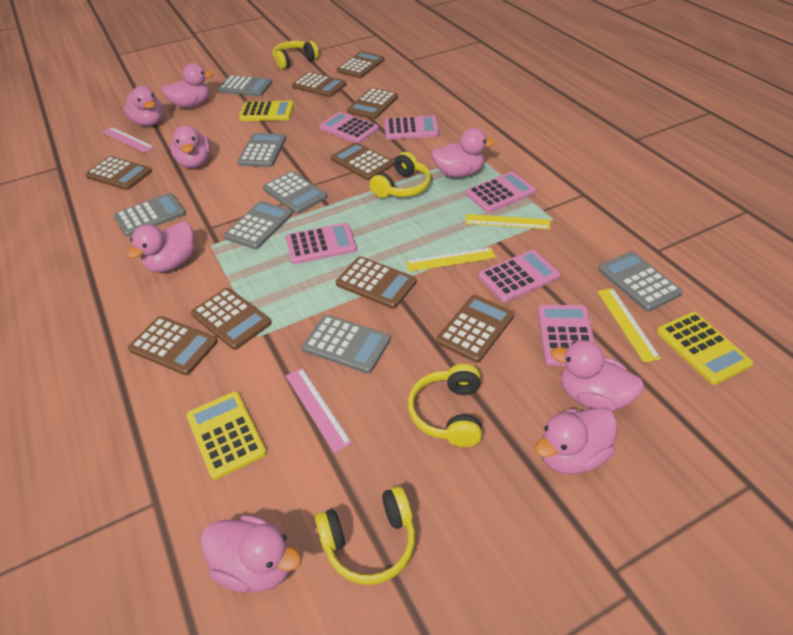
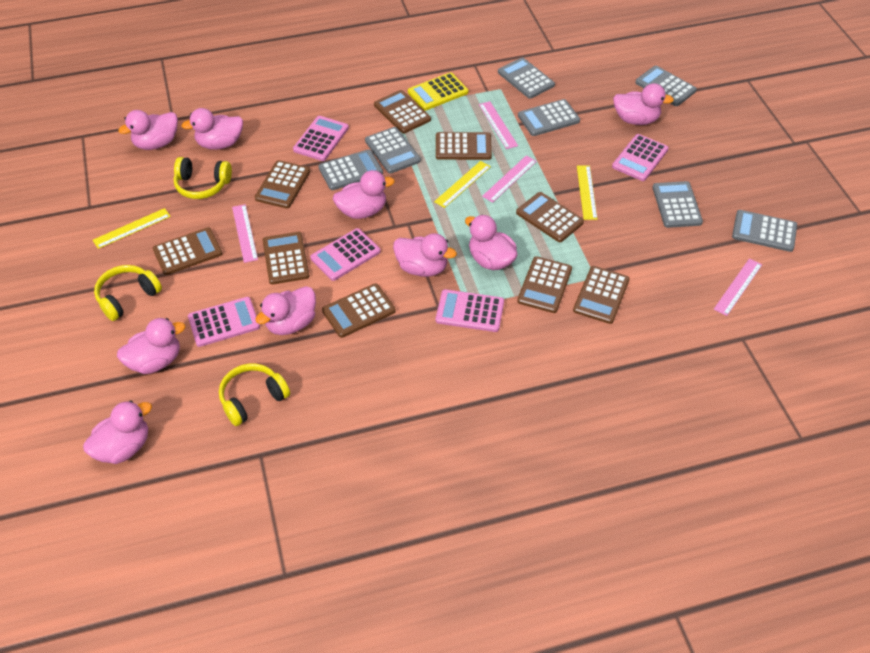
pink calculator: [286,223,357,264] [319,112,379,143] [385,116,439,140] [466,172,536,213] [478,250,560,303] [537,305,595,366] = 6 -> [188,297,260,347] [293,116,349,161] [310,228,381,281] [436,289,504,332] [612,134,669,181] = 5
pink duck: [124,86,163,126] [127,221,194,273] [161,63,214,108] [171,126,211,168] [200,515,301,593] [431,128,496,178] [535,408,617,474] [551,340,644,412] = 8 -> [83,401,152,464] [117,318,186,374] [118,110,178,150] [181,108,243,150] [255,286,316,335] [333,170,395,219] [393,233,457,277] [465,215,518,270] [613,83,674,125] = 9
pink ruler: [102,127,154,153] [286,368,352,453] = 2 -> [232,204,258,263] [479,101,518,149] [482,156,537,203] [714,258,762,316] = 4
yellow calculator: [186,391,267,480] [239,101,294,121] [657,312,753,385] = 3 -> [408,72,468,111] = 1
yellow headphones: [273,41,319,70] [315,486,415,585] [369,152,431,198] [408,364,482,447] = 4 -> [94,265,162,321] [174,157,232,199] [219,364,290,426] = 3

